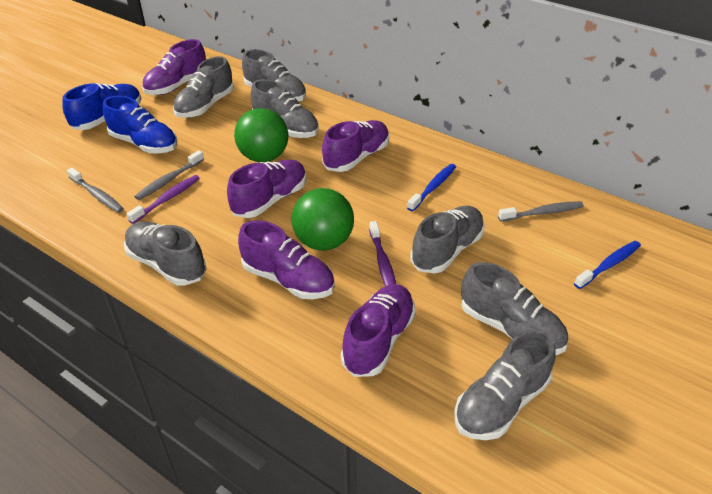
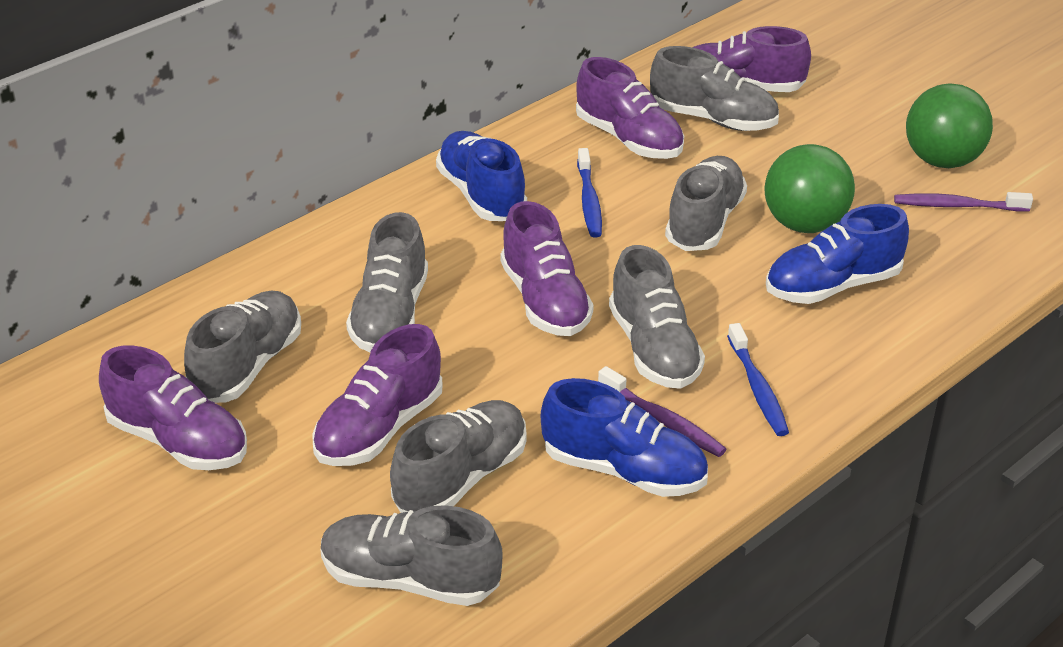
blue shoe: [62,83,141,130] [103,96,177,154] = 2 -> [436,131,527,221] [541,378,708,497] [766,204,909,304] = 3
grey toothbrush: [67,168,124,213] [134,150,204,200] [498,201,584,222] = 3 -> none = 0

